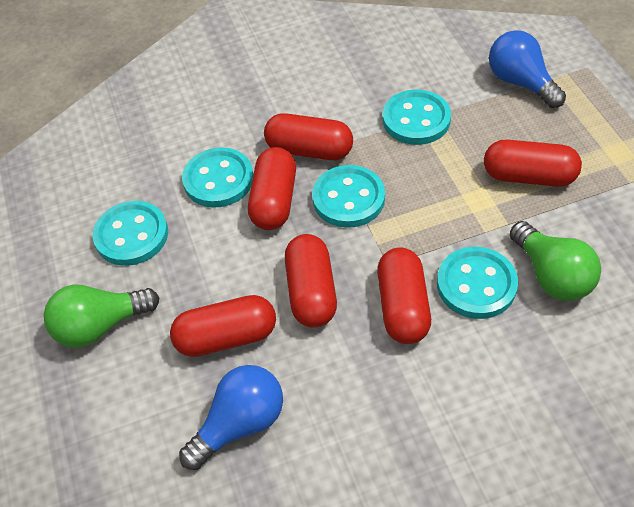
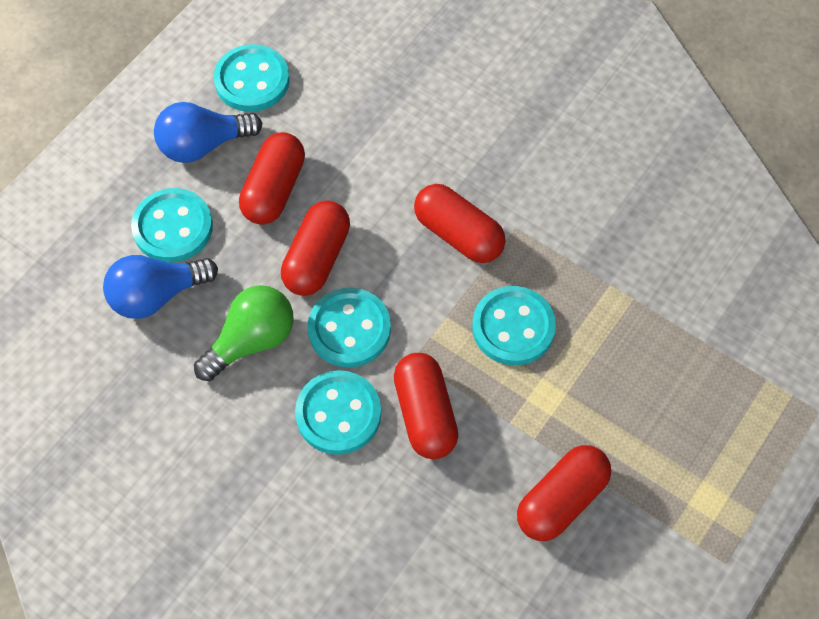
green light bulb: [44,285,159,348] [510,221,601,301] = 2 -> [194,285,294,381] = 1
red capsule: [170,295,276,357] [248,147,296,230] [264,113,353,160] [285,234,337,328] [377,248,431,344] [484,140,582,187] = 6 -> [239,132,305,225] [281,200,350,296] [394,353,458,459] [414,184,506,263] [517,445,611,541] = 5

